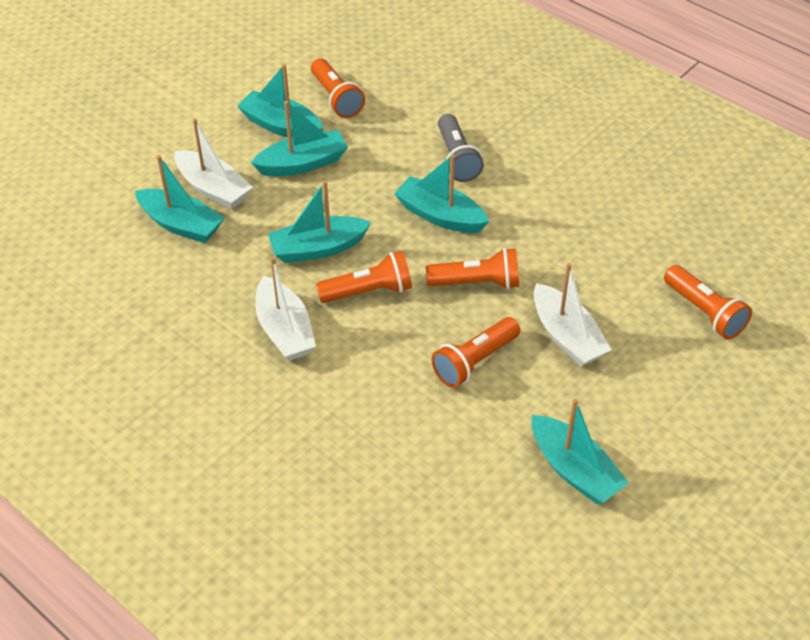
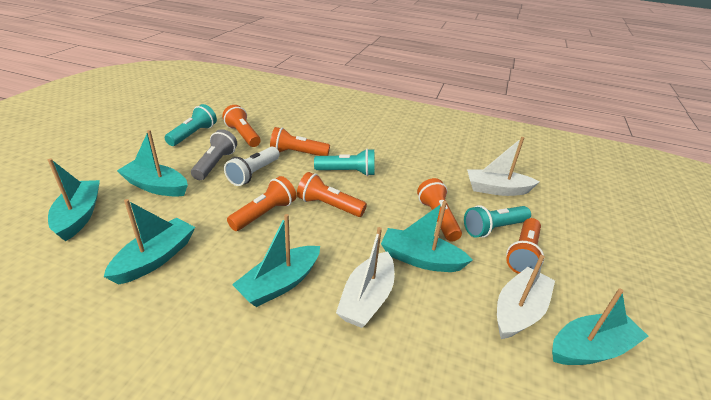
orange flashlight: [311,58,365,118] [316,251,412,303] [426,248,519,289] [431,317,520,388] [664,265,752,339] = 5 -> [222,105,261,147] [227,176,296,231] [270,127,330,156] [297,172,367,217] [417,178,462,242] [506,218,544,274] = 6
turquoise flashlight: none = 0 -> [165,104,217,146] [314,149,375,176] [464,205,531,238] = 3
white flashlight: none = 0 -> [224,146,280,186] = 1

